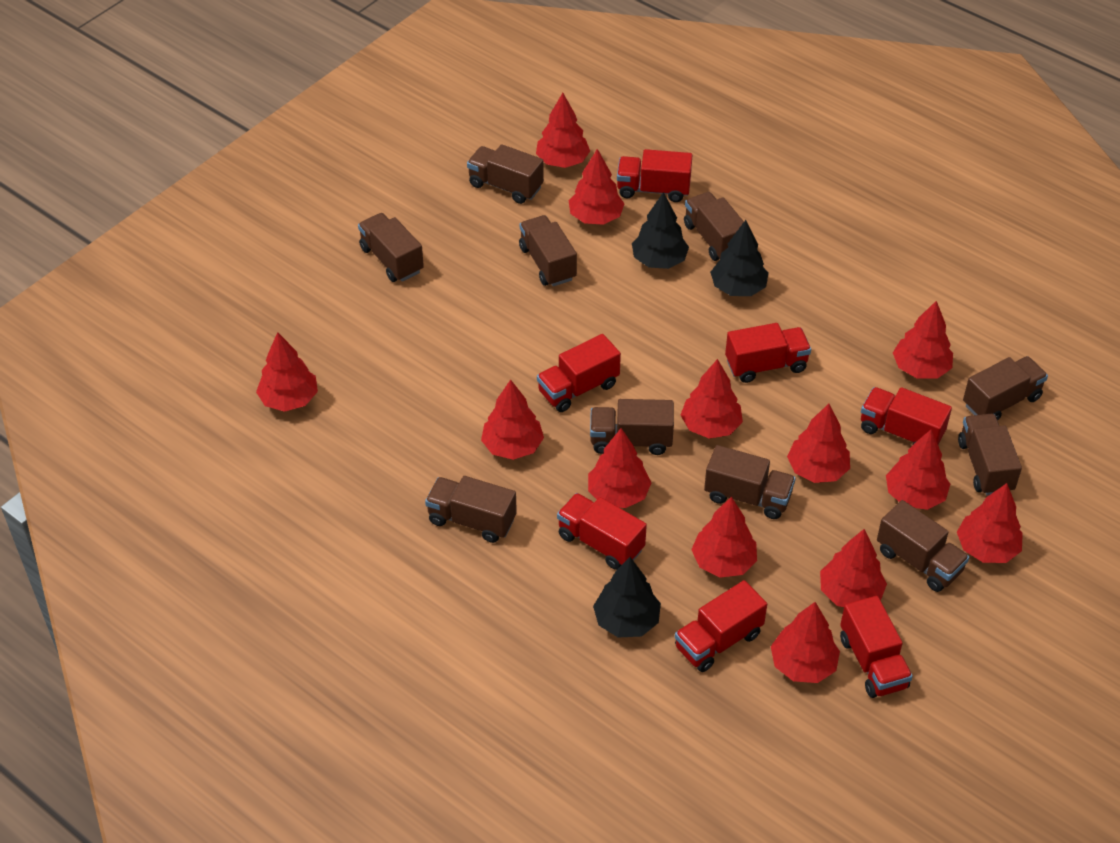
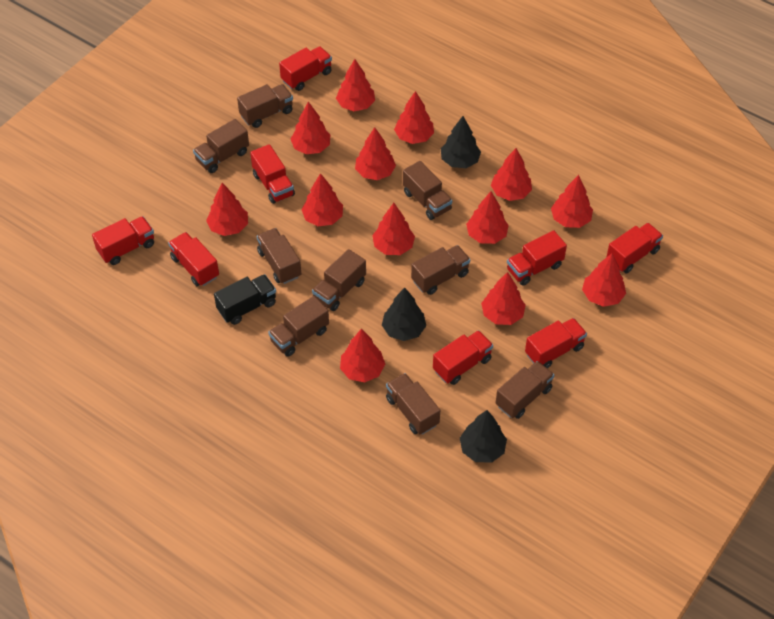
black truck: none = 0 -> [214,274,276,325] = 1
brown truck: [358,213,424,282] [425,476,517,543] [467,144,544,204] [519,215,577,286] [590,399,674,455] [684,192,744,261] [704,445,795,519] [877,500,969,592] [958,414,1022,495] [963,356,1048,420] = 10 -> [193,119,249,173] [237,84,293,128] [257,228,301,284] [268,296,329,357] [312,249,366,311] [386,373,440,435] [403,161,452,220] [411,245,470,295] [496,361,554,419] = 9
red truck: [537,334,621,412] [557,493,647,570] [617,149,692,202] [675,580,767,672] [725,323,811,383] [840,596,913,698] [861,387,952,444] = 7 -> [92,216,154,265] [168,232,219,286] [250,144,295,204] [279,46,332,91] [433,330,493,385] [507,230,567,286] [525,318,587,368] [607,223,663,273] = 8

